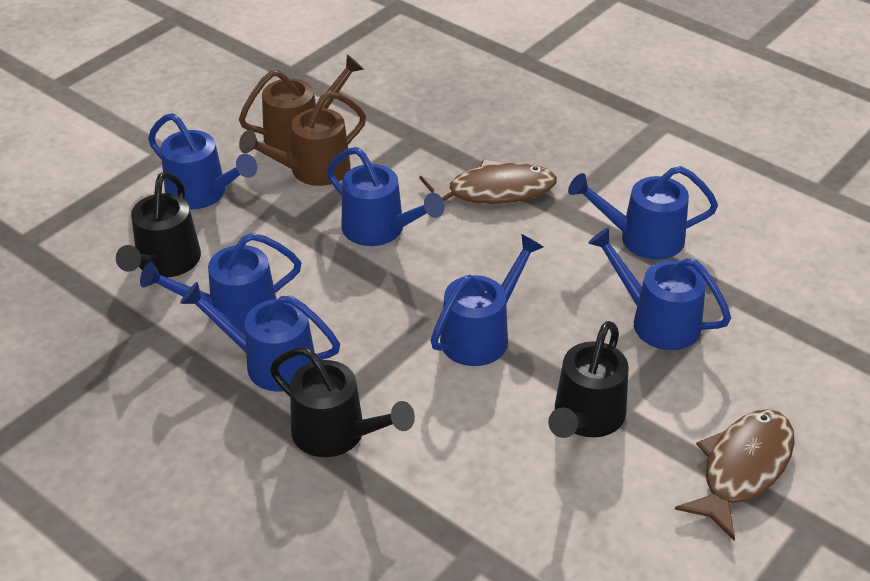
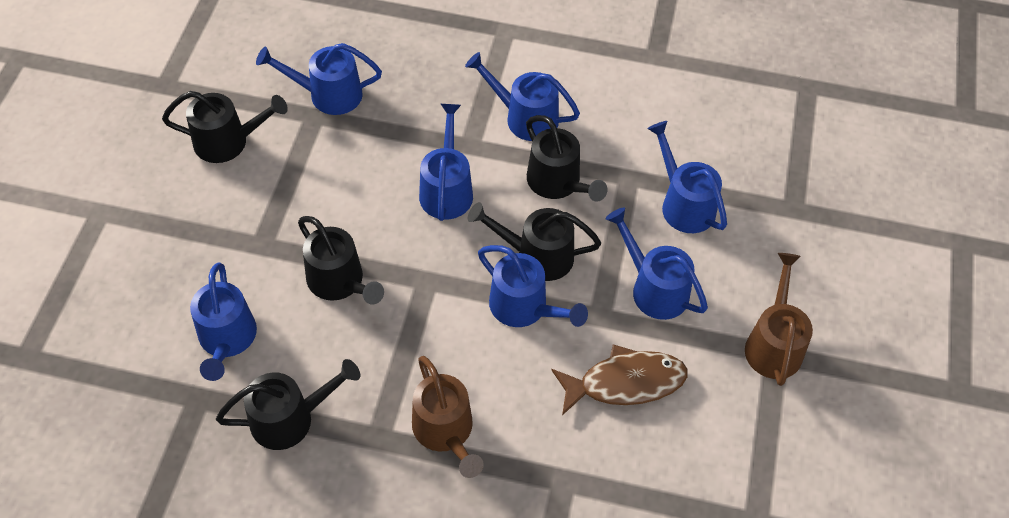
black watering can: [116,172,201,278] [270,347,415,457] [548,321,628,438] = 3 -> [162,91,288,163] [216,359,360,450] [298,216,384,305] [468,202,601,281] [526,115,607,202] = 5
brown fish: [420,160,557,204] [675,409,795,541] = 2 -> [551,344,688,415] = 1

